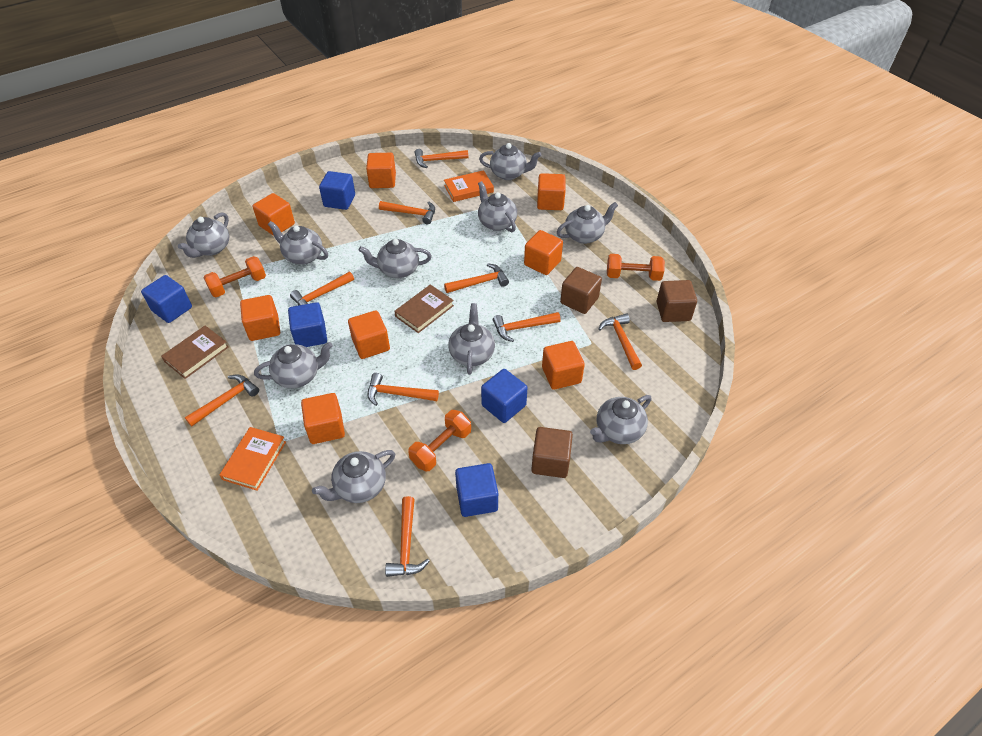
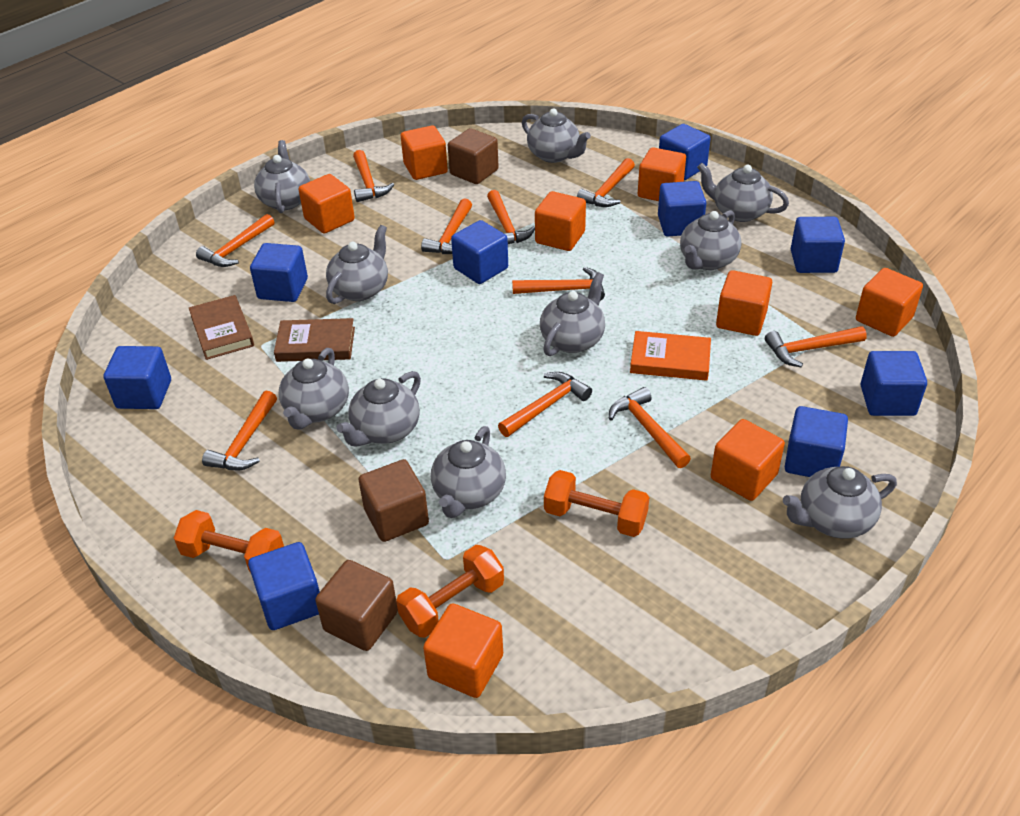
blue cube: [141,275,192,323] [288,302,327,347] [319,171,355,210] [455,463,498,517] [481,369,528,423] = 5 -> [103,346,171,409] [248,542,320,630] [250,243,308,302] [451,220,508,284] [658,181,706,237] [659,124,710,180] [785,406,848,477] [791,217,845,273] [861,351,927,416] = 9
orange book: [219,427,286,491] [444,170,494,202] = 2 -> [630,331,711,381] = 1
orange hammer: [185,374,259,427] [290,272,354,305] [367,373,439,406] [379,201,435,224] [385,496,430,577] [414,149,468,168] [444,263,509,293] [493,312,561,342] [598,313,642,370] = 9 -> [196,214,274,267] [202,391,277,470] [353,150,394,202] [421,198,472,254] [487,190,535,244] [498,372,592,437] [512,267,605,301] [577,158,635,207] [608,387,691,468] [765,326,867,367] = 10

